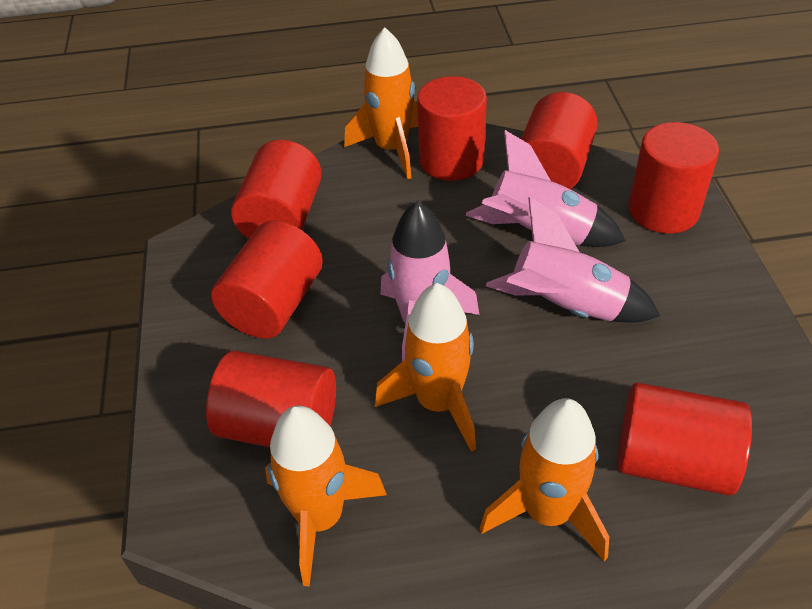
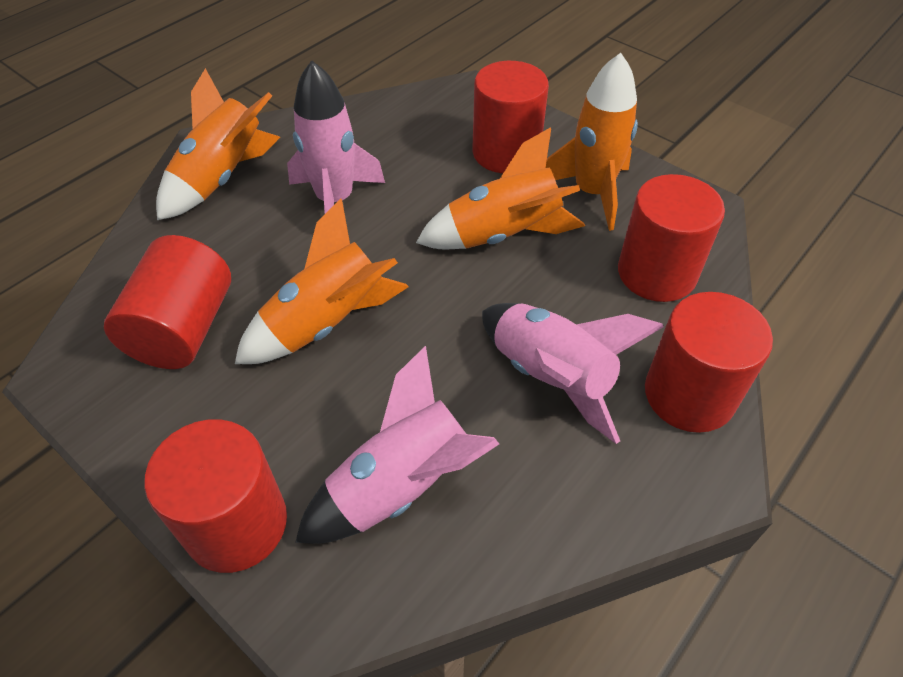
red cylinder: [206,351,336,447] [211,221,323,339] [231,140,322,239] [417,76,487,181] [521,92,598,189] [618,382,752,496] [628,122,719,234] = 7 -> [104,235,231,369] [144,419,287,573] [472,61,549,174] [618,174,725,302] [645,292,773,433] = 5

